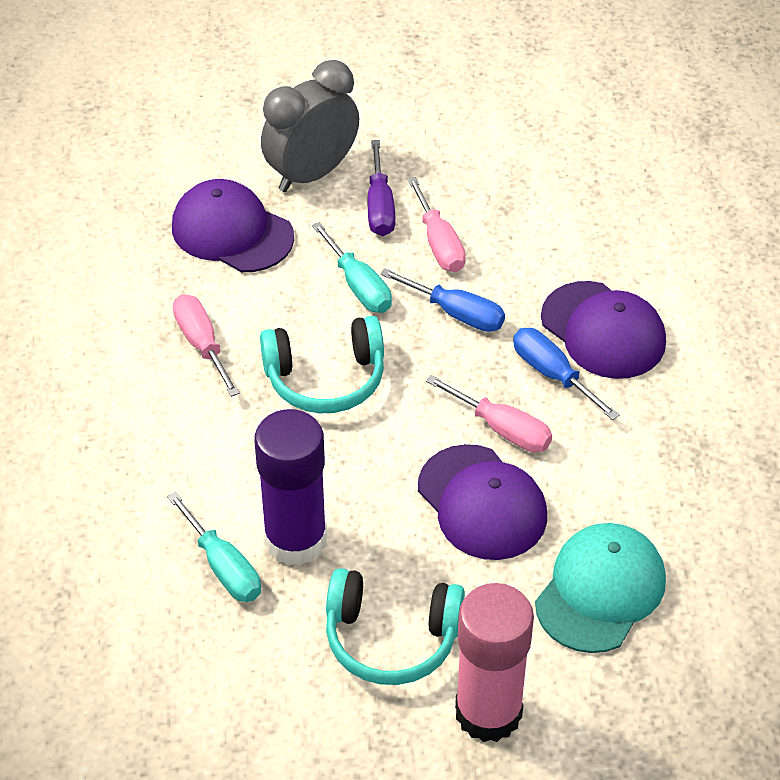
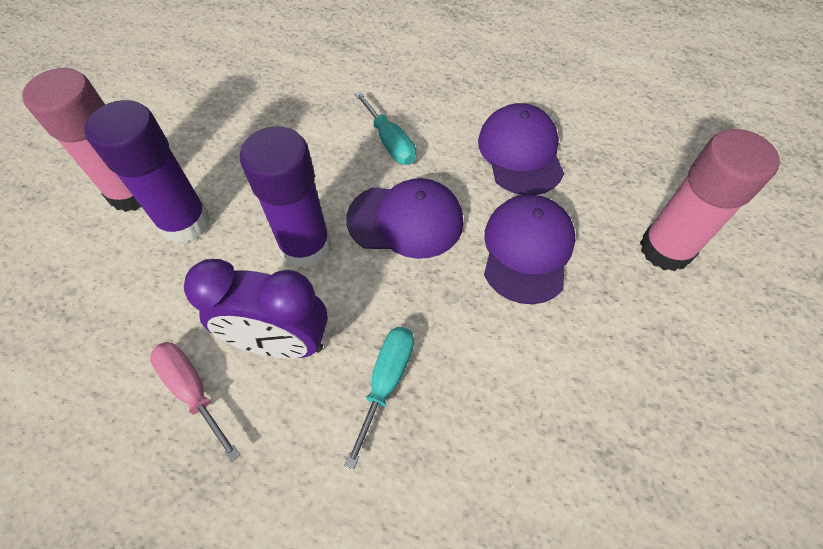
blue screwdriver: [380,268,505,332] [513,328,619,420] = 2 -> none = 0
grey clock: [261,60,359,192] = 1 -> none = 0
pink glue stick: [455,583,534,742] = 1 -> [22,68,141,212] [640,129,780,271] = 2
pink screwdriver: [173,294,240,397] [408,177,466,272] [426,375,552,452] = 3 -> [150,342,240,462] = 1
purple clock: none = 0 -> [184,259,328,359] = 1
purple glue stick: [255,409,327,566] = 1 -> [84,100,210,243] [240,126,331,269] = 2
purple screwdriver: [368,140,395,236] = 1 -> none = 0
turquoise cap: [535,523,666,653] = 1 -> none = 0
turquoise headphones: [260,316,384,413] [326,568,465,685] = 2 -> none = 0

